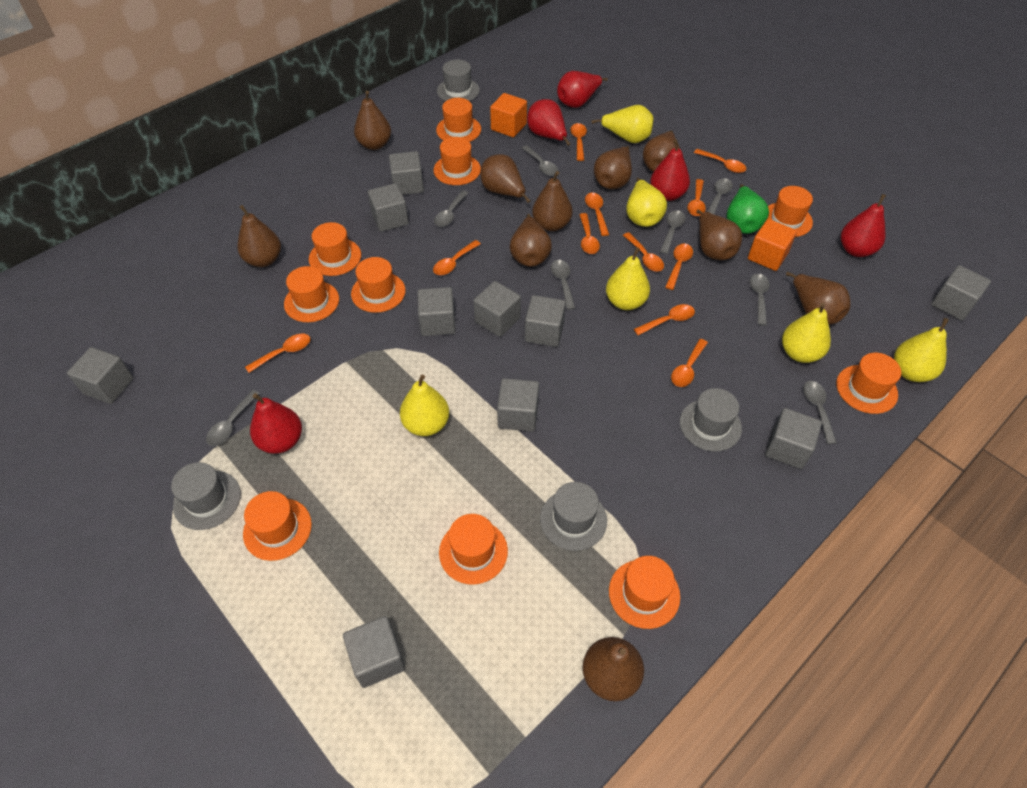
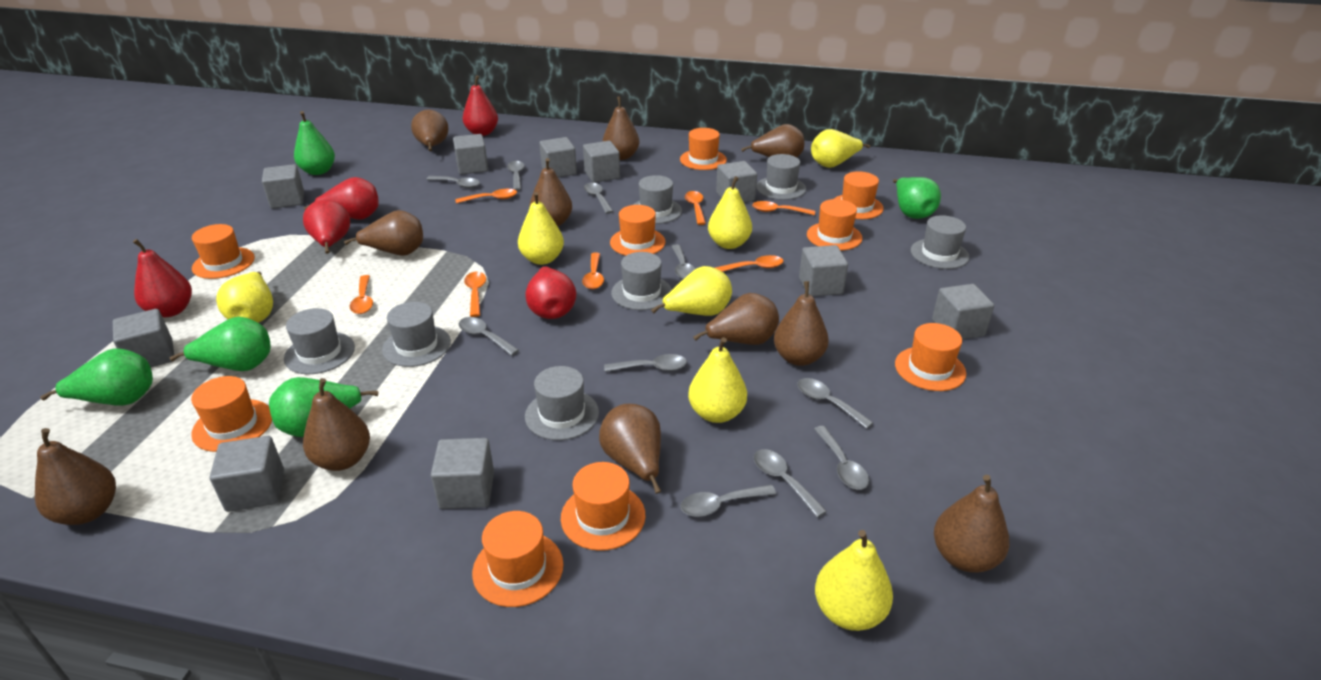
brown pear: [237,205,281,267] [354,91,391,150] [480,154,531,203] [510,214,552,267] [532,171,573,231] [583,637,644,701] [594,146,632,189] [643,131,680,172] [696,210,742,260] [786,272,851,324] = 10 -> [35,428,116,525] [303,378,370,471] [344,210,423,256] [411,110,448,151] [530,158,572,226] [599,404,661,494] [603,96,639,160] [693,293,779,345] [741,124,804,157] [774,281,829,366] [934,475,1010,573] = 11
green pear: [727,184,769,234] = 1 -> [40,348,153,406] [170,317,270,371] [269,377,378,437] [294,111,335,175] [893,177,941,219] = 5
grey hat: [171,462,241,530] [437,59,480,101] [540,482,607,551] [680,388,742,452] = 4 -> [284,308,355,374] [382,302,451,367] [525,366,599,440] [611,252,672,310] [633,175,682,224] [756,154,806,200] [911,215,969,269] = 7
grey spoon: [206,390,260,446] [434,191,468,227] [522,145,558,176] [551,260,575,310] [660,210,686,254] [707,178,733,214] [750,274,770,325] [803,381,837,444] = 8 -> [426,176,480,188] [459,317,519,356] [507,161,525,191] [584,183,613,214] [604,354,687,372] [671,245,695,279] [680,485,776,517] [754,449,827,518] [797,378,873,429] [814,426,869,490] = 10
orange cube: [490,93,527,137] [748,219,797,271] = 2 -> none = 0
orange hat: [243,491,312,561] [284,266,339,322] [309,222,361,276] [351,257,405,313] [433,137,481,185] [436,98,481,142] [439,514,508,585] [609,556,680,629] [768,186,813,237] [836,353,901,414] = 10 -> [191,376,272,452] [192,224,255,279] [472,511,564,607] [561,462,645,551] [610,205,666,256] [680,128,727,170] [807,199,863,251] [834,171,884,219] [895,323,966,391] = 9
orange spoon: [245,334,310,373] [433,240,481,275] [570,123,587,161] [579,213,600,254] [585,193,609,236] [623,232,664,272] [634,304,695,335] [665,244,693,290] [671,339,708,387] [687,179,706,216] [694,149,746,173] = 11 -> [350,275,373,314] [455,189,517,204] [464,272,486,317] [582,253,604,289] [685,191,706,225] [715,255,784,272] [752,201,815,215] = 7
yellow pear: [400,375,449,436] [591,105,654,143] [606,247,650,310] [626,178,667,227] [782,303,831,363] [894,318,949,382] = 6 -> [216,272,273,323] [518,192,564,265] [651,266,732,316] [688,337,747,423] [708,176,752,249] [811,129,870,168] [815,530,893,631] = 7

